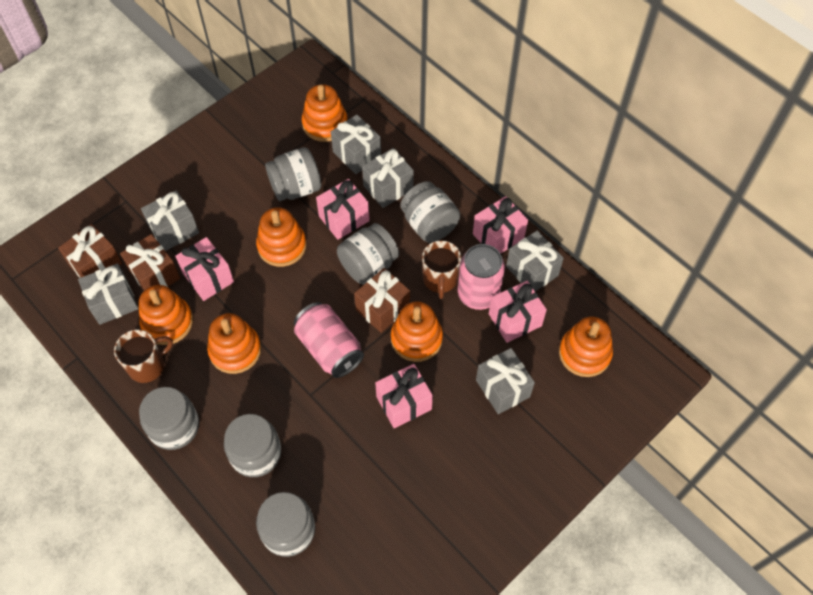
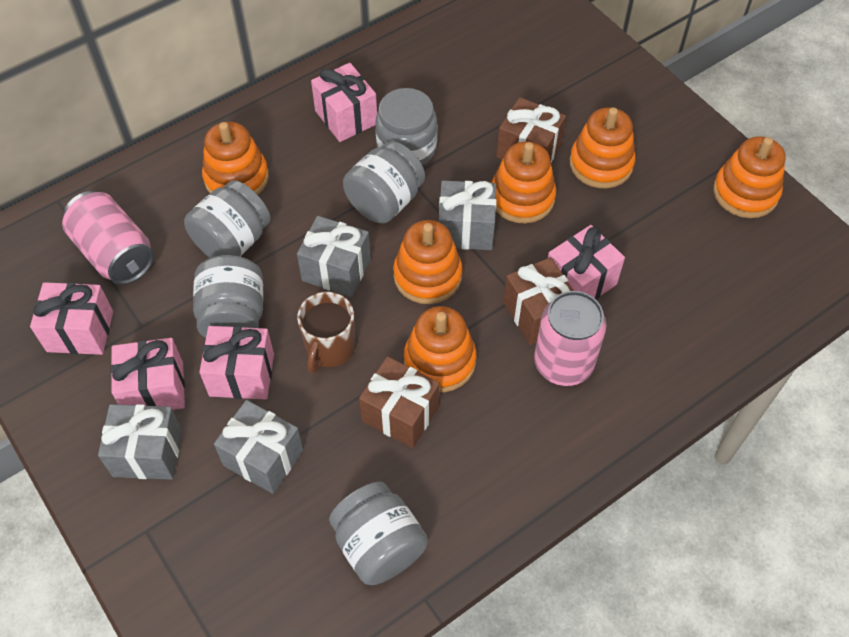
brown mug: [114,330,173,383] [422,240,461,299] = 2 -> [297,292,355,374] = 1
grey gift: [78,263,138,325] [141,190,199,251] [331,114,381,174] [362,148,414,208] [476,348,535,414] [506,230,564,292] = 6 -> [98,404,182,480] [214,400,303,494] [297,216,371,297] [439,181,497,250] = 4
grey jar: [139,387,199,450] [224,414,281,477] [256,492,315,557] [265,147,322,201] [337,223,399,284] [400,181,460,242] = 6 -> [184,180,271,258] [193,255,263,338] [329,482,428,585] [343,141,425,223] [375,88,437,166] = 5

